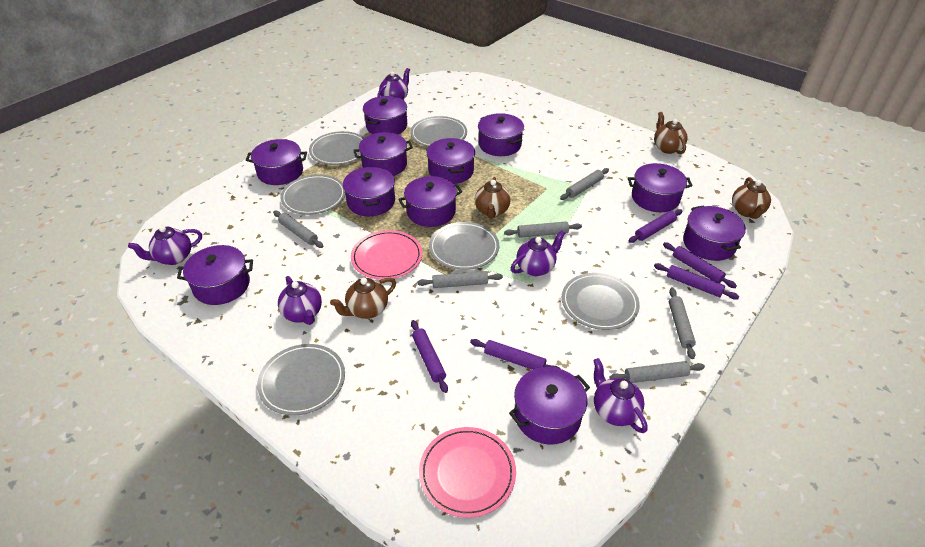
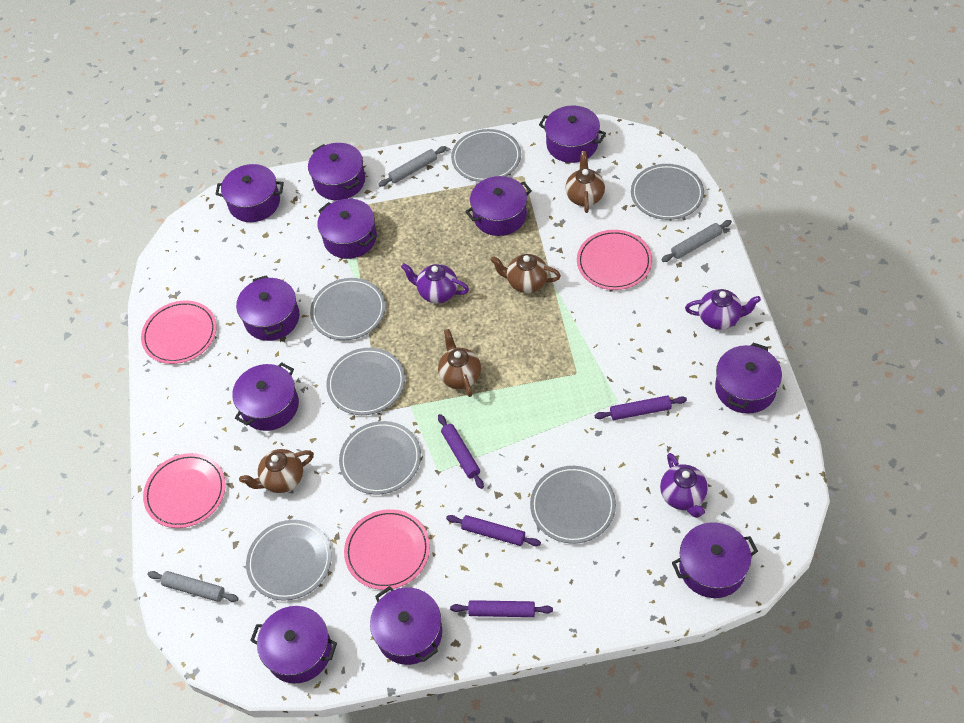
grey plate: [257,344,345,416] [280,175,345,215] [309,131,364,165] [410,116,467,147] [429,222,499,270] [562,273,640,330] = 6 -> [246,520,332,601] [310,278,385,340] [326,348,405,415] [339,421,421,495] [451,129,521,182] [530,466,616,544] [631,164,704,220] = 7
grey rolling pin: [273,211,323,248] [417,271,503,288] [504,221,582,238] [560,168,609,200] [609,361,705,383] [669,288,696,359] = 6 -> [147,571,239,602] [378,146,447,187] [661,220,732,262] = 3
pink plate: [351,230,422,280] [419,427,516,518] = 2 -> [141,301,217,364] [143,453,226,528] [344,509,430,590] [577,230,652,290] = 4
purple rolling pin: [411,320,448,393] [470,339,560,370] [629,209,682,243] [654,263,739,300] [663,242,737,288] = 5 -> [438,414,484,489] [446,515,541,546] [450,600,553,617] [595,395,687,420] = 4
purple teapot: [128,226,202,265] [278,276,322,325] [377,68,410,99] [511,230,565,276] [593,358,648,433] = 5 -> [401,263,469,303] [660,453,708,518] [685,289,761,330] = 3

